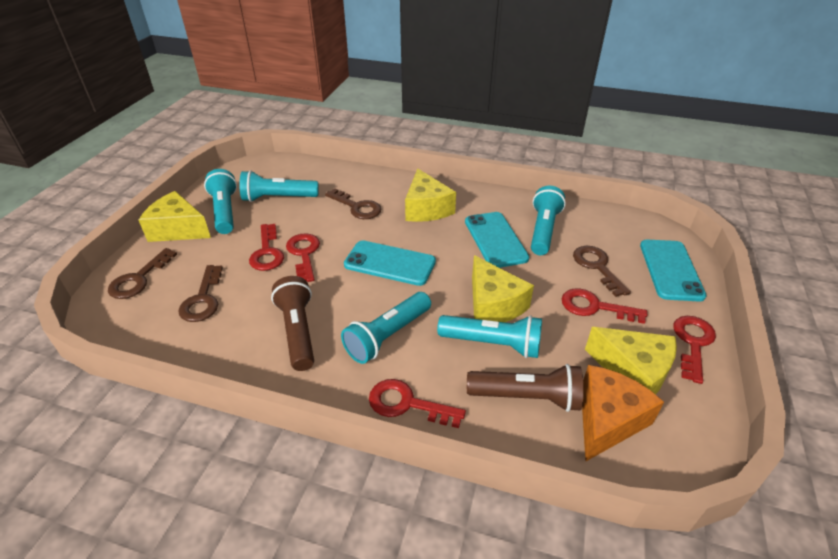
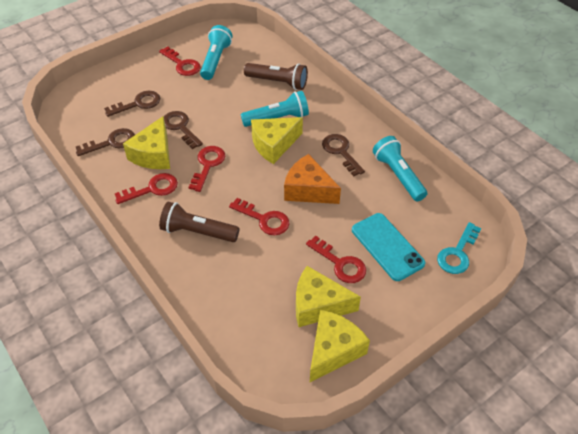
turquoise flashlight: [204,169,237,234] [239,170,319,202] [341,292,431,364] [437,315,542,358] [531,186,566,255] = 5 -> [200,25,232,80] [241,91,309,127] [373,136,427,201] = 3
turquoise key: none = 0 -> [437,222,481,274] = 1
turquoise phone: [344,240,436,286] [465,212,529,268] [640,240,707,302] = 3 -> [352,213,425,281] = 1

